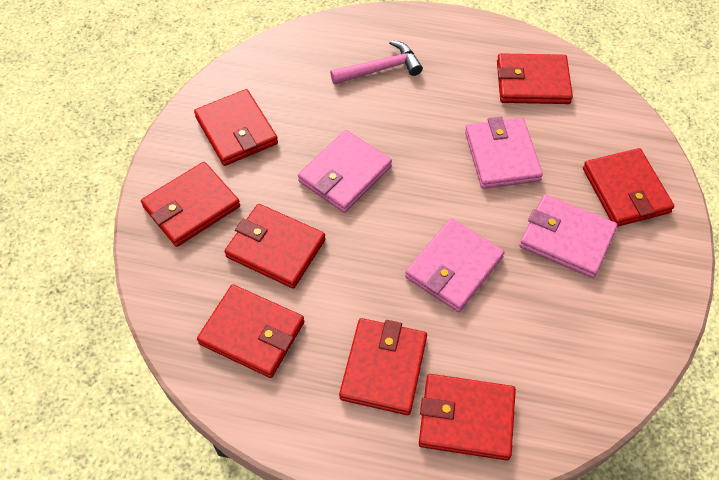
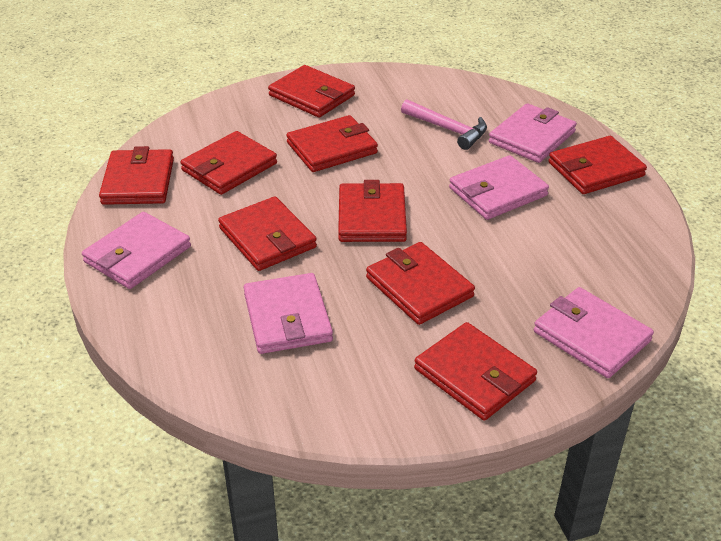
pink wallet: [298,130,392,213] [405,218,505,312] [465,117,543,189] [520,194,617,278] = 4 -> [82,212,191,289] [244,273,333,354] [449,155,549,220] [489,103,577,163] [534,287,654,378] = 5
red wallet: [141,162,240,247] [194,89,278,166] [197,284,304,378] [224,204,325,288] [339,318,427,415] [419,374,516,460] [497,53,573,104] [583,148,674,227] = 8 -> [99,146,174,205] [180,131,277,195] [218,196,317,271] [268,65,355,118] [286,115,378,172] [338,180,407,242] [366,242,475,325] [414,322,537,421] [549,136,647,194] = 9

